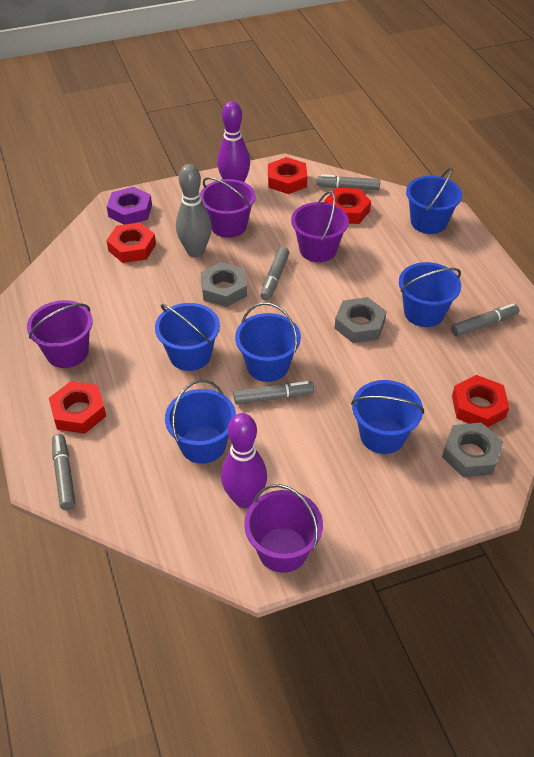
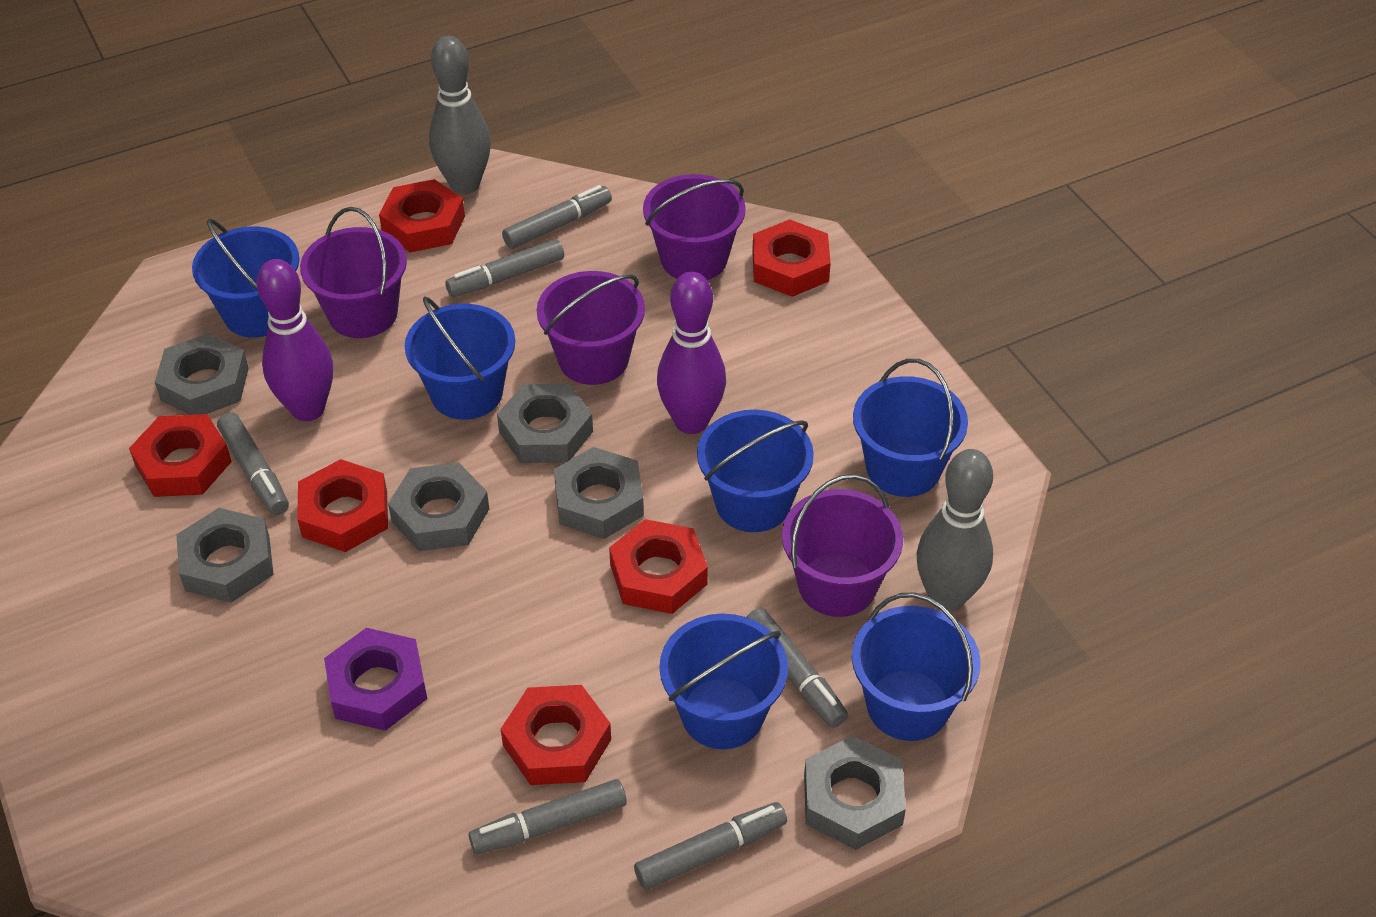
grey bowling pin: [176,164,212,257] = 1 -> [429,36,491,194] [917,449,993,612] = 2
grey marker: [52,434,76,510] [233,381,314,405] [260,247,289,301] [316,174,380,190] [451,303,519,337] = 5 -> [217,412,289,515] [445,239,564,297] [469,779,627,854] [502,185,612,249] [634,802,787,890] [747,608,848,728] = 6
grey nut: [200,262,247,307] [334,297,386,343] [442,423,503,477] = 3 -> [155,333,249,415] [176,508,274,603] [388,462,489,551] [497,384,593,463] [554,447,644,539] [804,736,906,850] = 6
red nut: [49,381,106,434] [106,222,156,263] [268,157,307,194] [325,188,371,224] [452,375,509,427] = 5 -> [129,414,232,497] [297,459,388,552] [379,179,465,252] [501,685,611,785] [609,519,708,614] [752,219,831,297] = 6

